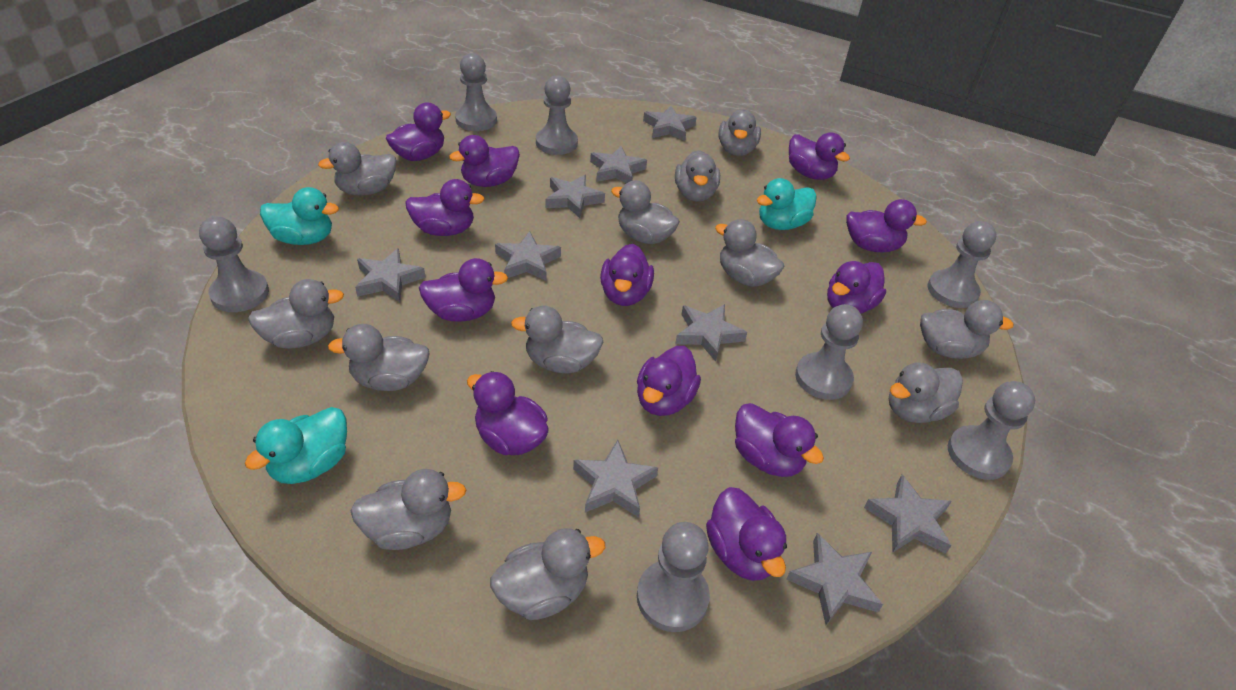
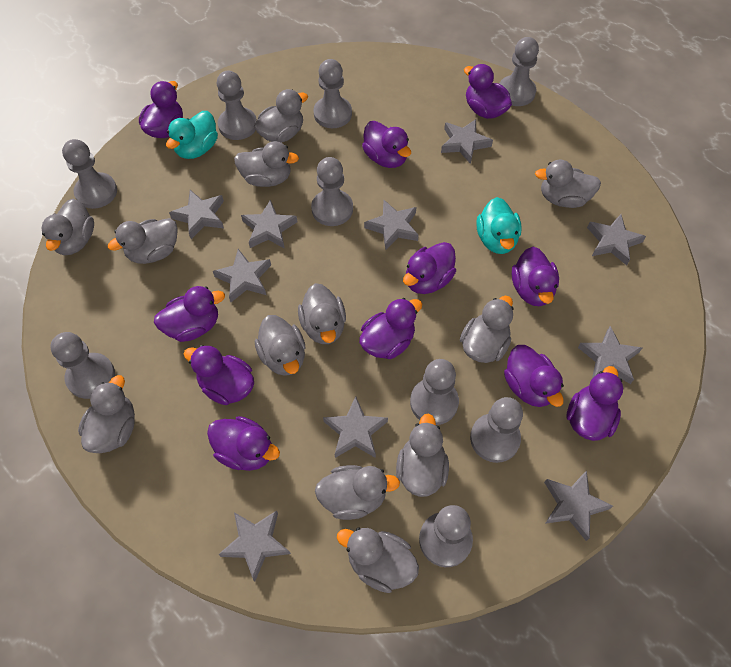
grey pawn: [199,216,269,312] [455,53,497,131] [536,75,578,155] [637,522,710,632] [795,304,863,400] [928,221,997,308] [948,381,1035,480] = 7 -> [50,332,115,399] [62,139,117,209] [217,71,257,140] [311,157,353,226] [313,59,352,128] [410,359,459,425] [419,505,473,567] [470,397,523,463] [499,37,539,106] = 9
grey star: [355,248,426,302] [495,231,561,281] [545,174,605,218] [573,440,658,518] [590,146,647,183] [643,105,696,141] [675,304,747,362] [786,533,883,625] [864,475,952,554] = 9 -> [169,190,224,239] [213,249,271,302] [218,510,291,582] [241,200,297,249] [323,396,388,458] [364,200,419,250] [441,119,493,164] [544,470,613,541] [578,326,642,384] [587,214,646,265] = 10
purple duck: [386,103,451,161] [405,179,485,236] [419,258,508,322] [449,135,520,187] [467,371,549,455] [600,244,654,306] [637,346,701,416] [706,487,787,581] [735,403,824,477] [789,132,850,180] [827,261,886,314] [846,199,927,252] = 12 -> [139,81,183,138] [154,286,225,342] [184,345,254,405] [207,416,280,471] [359,298,422,359] [362,121,411,168] [403,242,456,294] [464,64,512,119] [504,345,564,407] [512,247,559,306] [566,366,623,441] = 11
turquoise duck: [245,407,347,484] [260,187,339,245] [757,178,816,230] = 3 -> [166,111,218,159] [476,197,522,254] = 2

